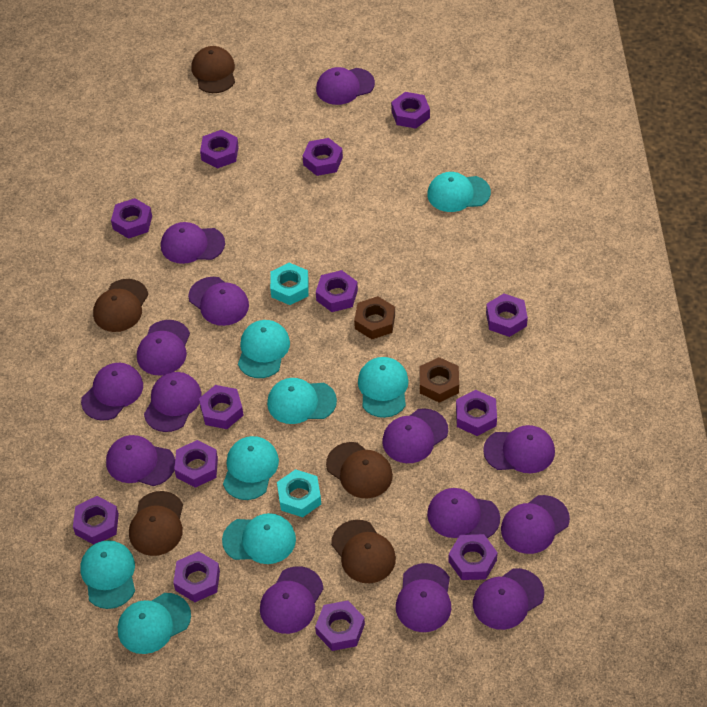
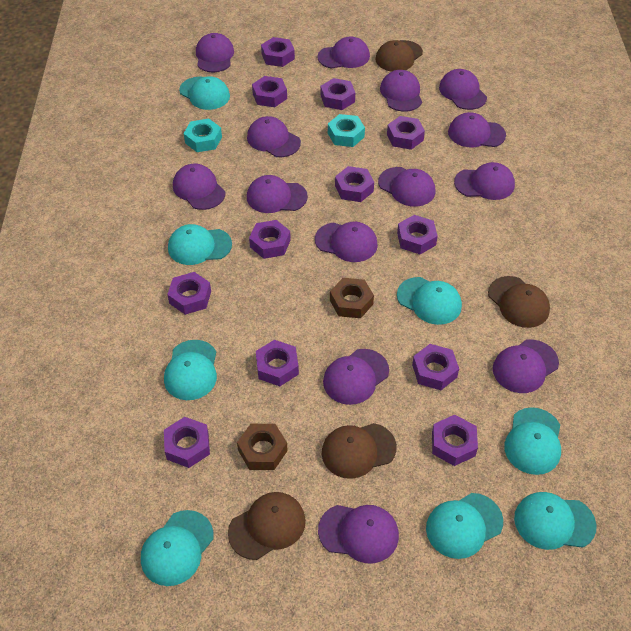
brown cap: [93,279,148,332] [129,491,183,556] [192,46,235,93] [326,442,393,499] [331,520,396,583] = 5 -> [228,492,306,560] [322,423,397,479] [376,40,423,72] [488,276,550,328] = 4
purple nut: [73,496,119,545] [111,198,152,239] [173,551,220,602] [174,440,218,488] [199,385,244,429] [200,130,239,169] [303,138,343,176] [315,600,365,651] [316,270,358,312] [391,92,430,129] [448,534,498,580] [456,390,497,436] [486,294,528,337] = 13 -> [164,417,210,468] [167,272,211,315] [249,220,291,259] [252,76,287,107] [256,340,299,386] [261,37,295,67] [321,78,355,110] [335,166,374,202] [387,116,425,150] [397,215,438,254] [412,344,459,390] [432,415,478,466] = 12

